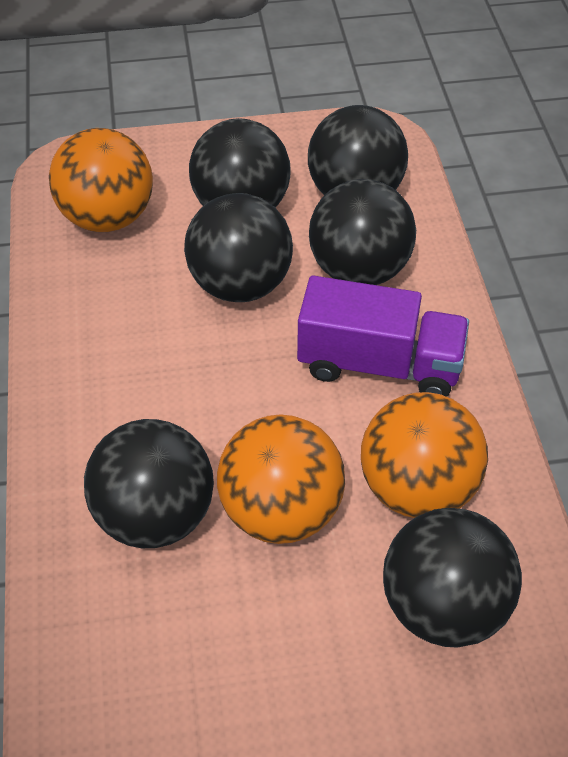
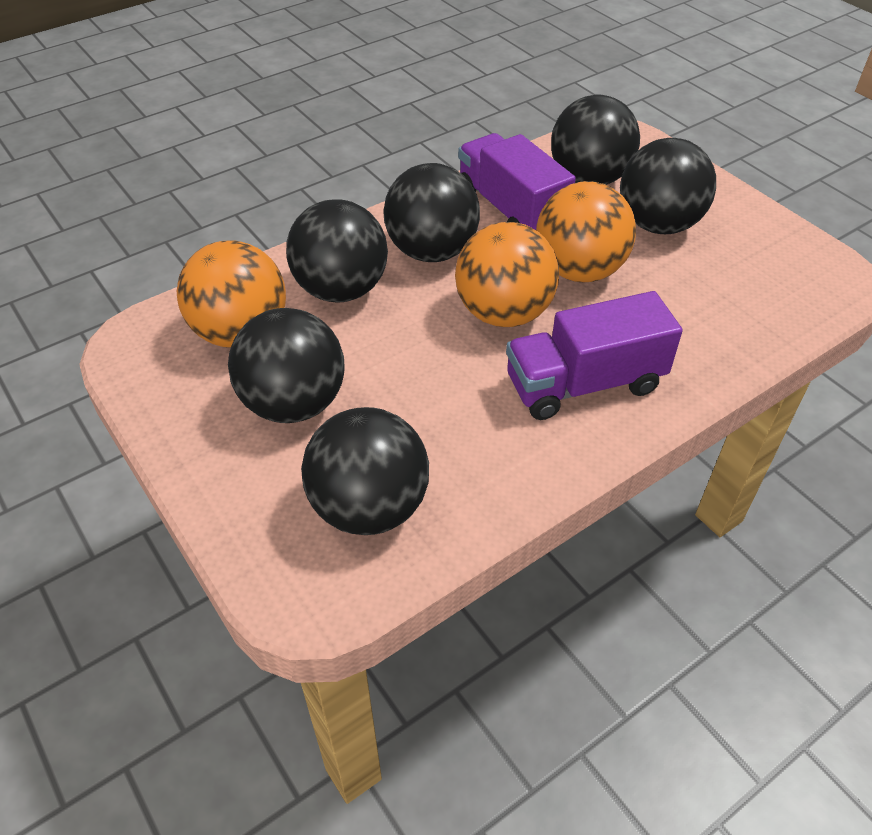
purple truck: [297,275,469,397] = 1 -> [458,133,576,230] [506,291,683,420] = 2

